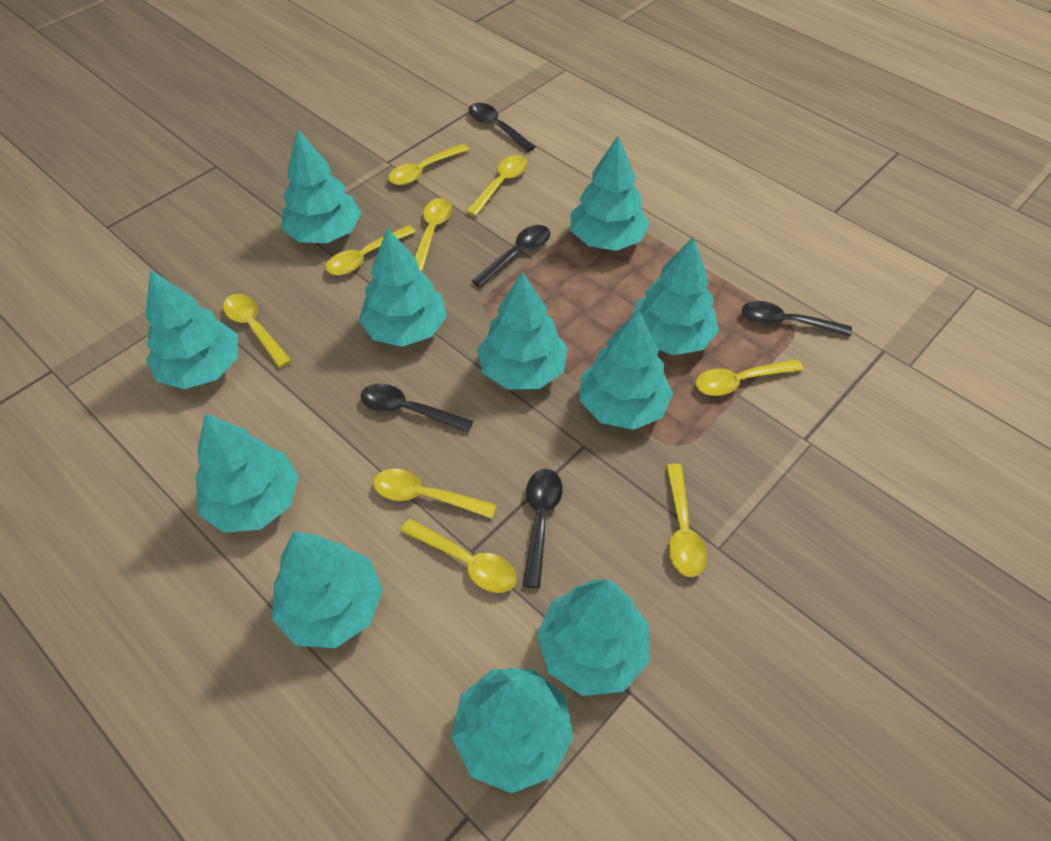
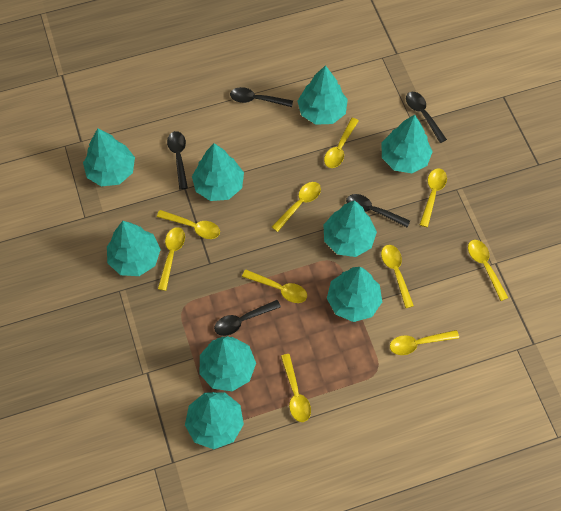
turquoise tree: [145,269,238,389] [195,413,299,533] [272,531,383,648] [281,129,361,243] [359,228,447,347] [451,667,573,793] [477,272,568,389] [537,579,650,696] [570,135,650,251] [580,309,673,430] [632,236,719,355] = 11 -> [83,128,135,186] [107,221,161,276] [185,392,244,449] [192,143,244,201] [200,336,256,391] [298,65,348,125] [323,200,377,257] [327,267,382,322] [381,115,433,173] = 9
yellow spoon: [223,294,292,368] [326,225,416,275] [373,469,497,519] [388,143,469,185] [401,519,517,593] [415,198,452,272] [466,155,528,216] [666,464,707,577] [695,359,803,396] = 9 -> [157,210,220,239] [158,227,185,291] [242,269,307,303] [272,182,321,232] [281,354,311,422] [324,118,359,168] [381,245,414,308] [390,330,459,355] [420,168,447,227] [468,240,508,301] = 10

